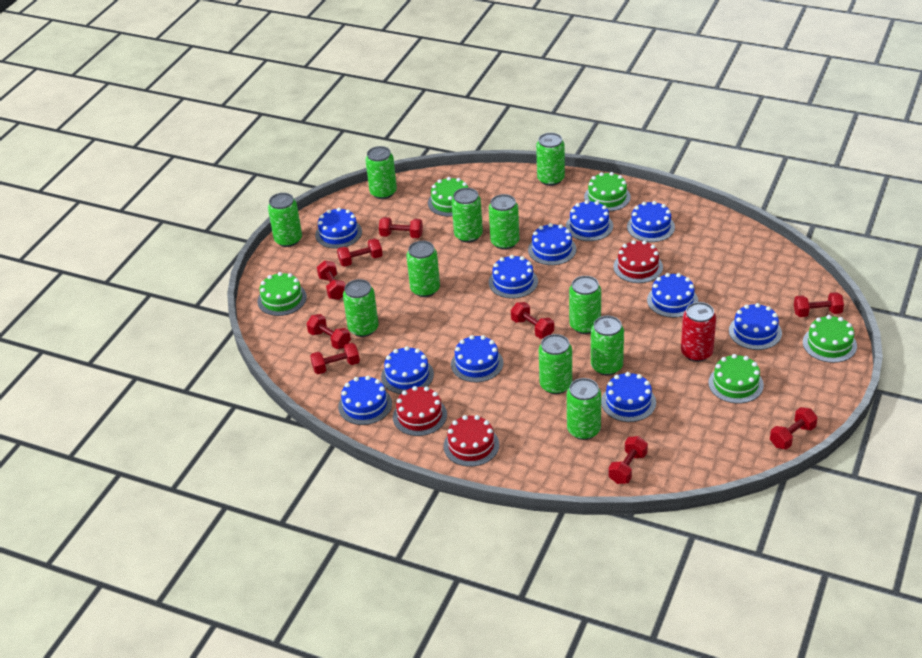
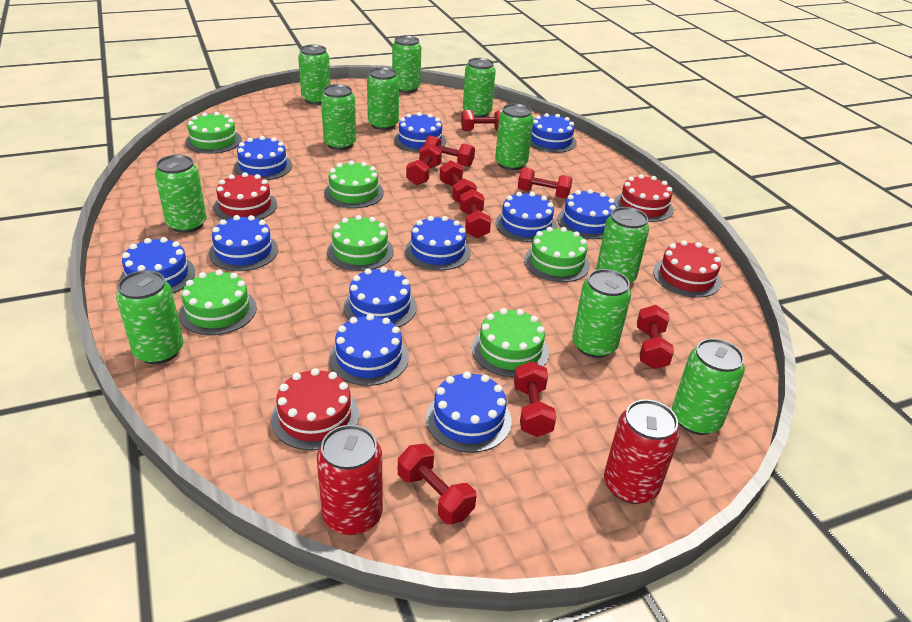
green cake: [257,272,307,316] [428,177,468,217] [584,172,631,212] [708,354,764,404] [803,315,857,363] = 5 -> [179,270,257,335] [186,112,242,154] [324,161,384,208] [327,215,394,271] [472,308,549,377] [524,227,590,282] = 6
red cake: [393,386,447,436] [444,415,499,467] [613,240,663,283] = 3 -> [213,172,277,220] [271,368,359,450] [615,174,673,222] [653,240,721,298] = 4
red can: [681,302,716,362] = 1 -> [317,425,383,535] [604,399,680,504] = 2

